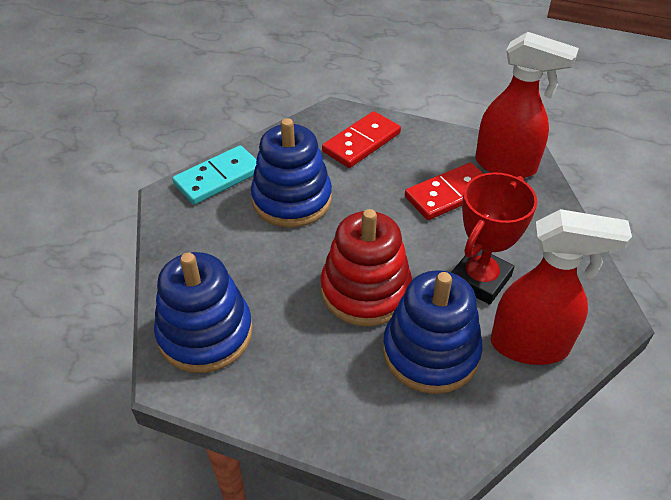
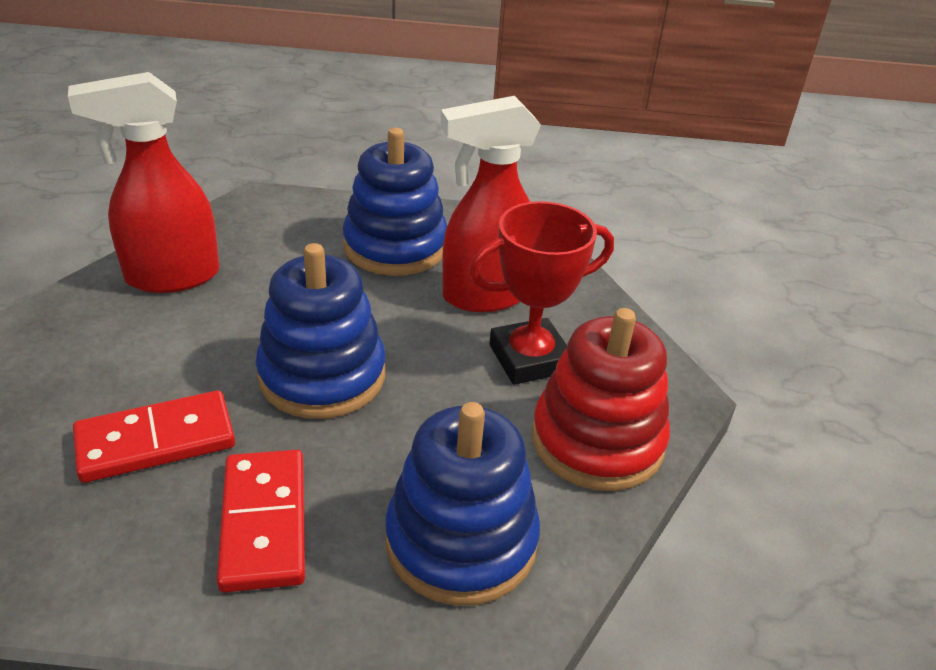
turquoise domino: [172,145,257,205] = 1 -> none = 0

